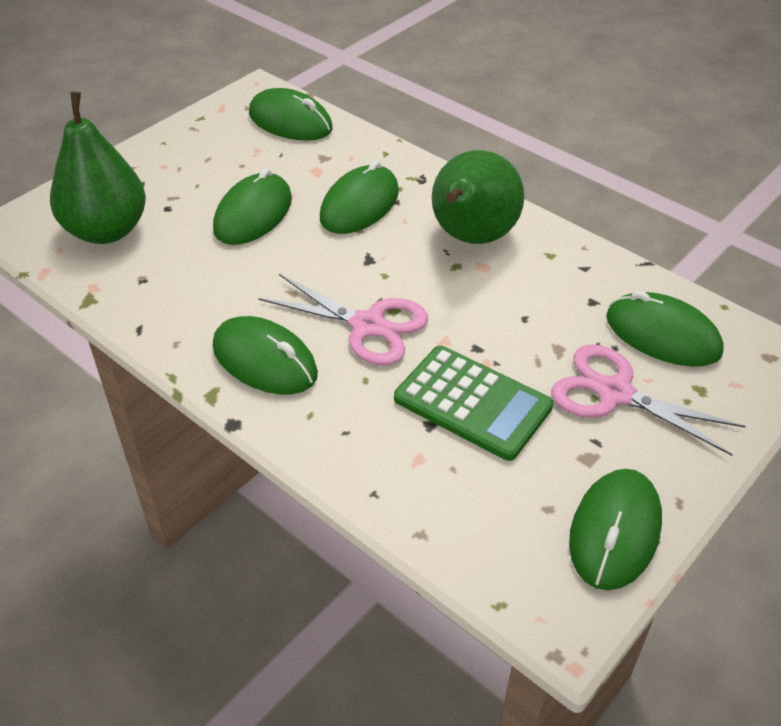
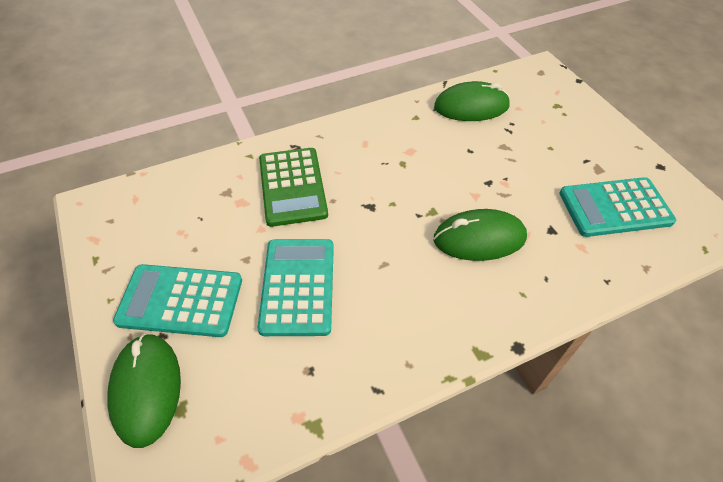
green mouse: [213,168,292,245] [213,316,318,395] [249,88,333,141] [320,160,399,234] [569,469,662,590] [606,291,724,367] = 6 -> [107,334,181,448] [434,81,510,121] [434,209,527,261] = 3
green pear: [50,91,146,244] [432,150,524,244] = 2 -> none = 0
pink scissors: [258,274,428,366] [551,344,746,456] = 2 -> none = 0
turquoise calculator: none = 0 -> [113,264,242,337] [258,239,334,336] [559,177,676,237] = 3

